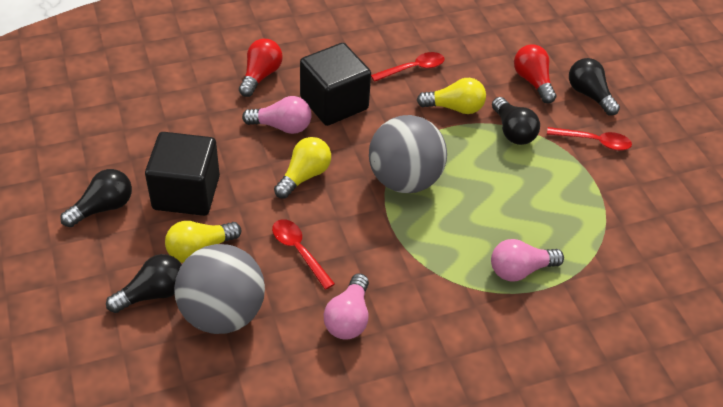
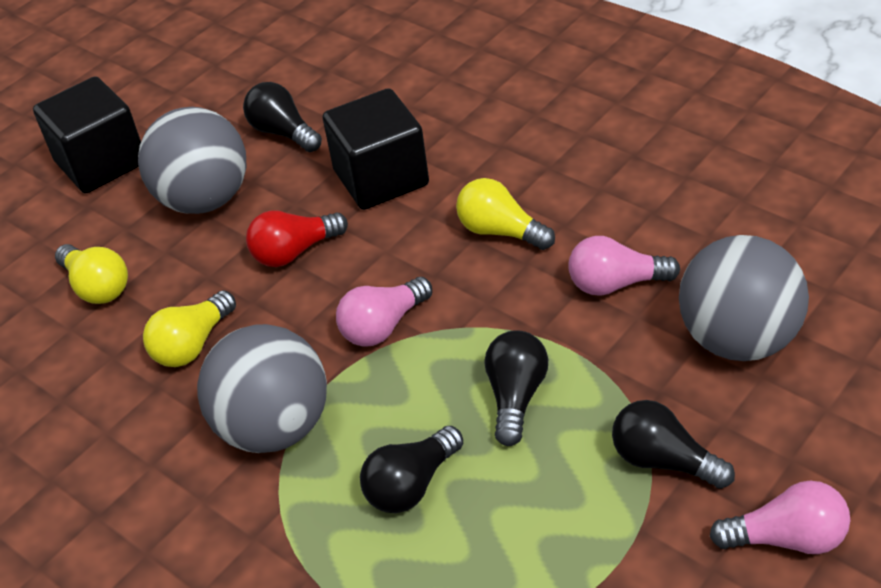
grey ball: [174,244,265,334] [369,115,447,193] = 2 -> [138,107,246,214] [197,324,327,453] [679,235,809,361] = 3
red light bulb: [239,39,283,97] [514,45,556,103] = 2 -> [246,210,348,267] = 1
red spoon: [272,219,335,290] [371,52,445,82] [547,127,632,151] = 3 -> none = 0

